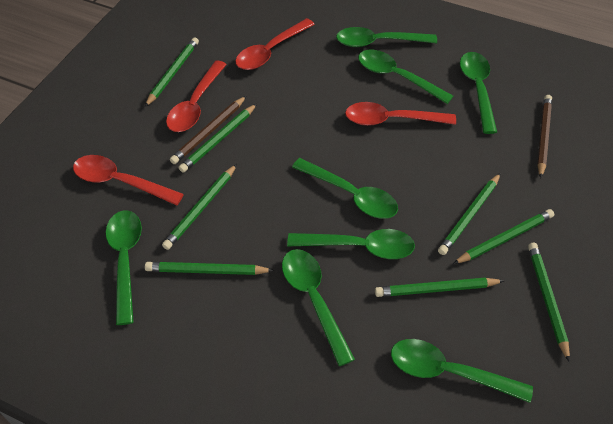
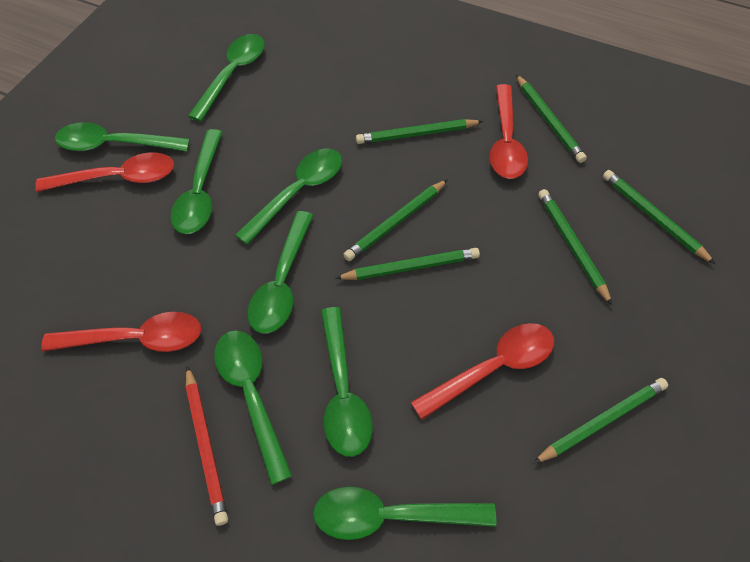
brown pencil: [170,96,246,164] [537,95,552,178] = 2 -> none = 0
green pencil: [145,37,199,107] [145,262,274,275] [162,164,237,250] [179,104,257,173] [375,278,504,297] [438,173,501,255] [453,209,554,264] [528,242,570,362] = 8 -> [335,248,480,280] [343,179,448,261] [356,119,483,144] [516,74,587,163] [533,378,668,464] [538,189,612,305] [603,170,715,264] = 7
red pencil: none = 0 -> [186,366,228,526] = 1

